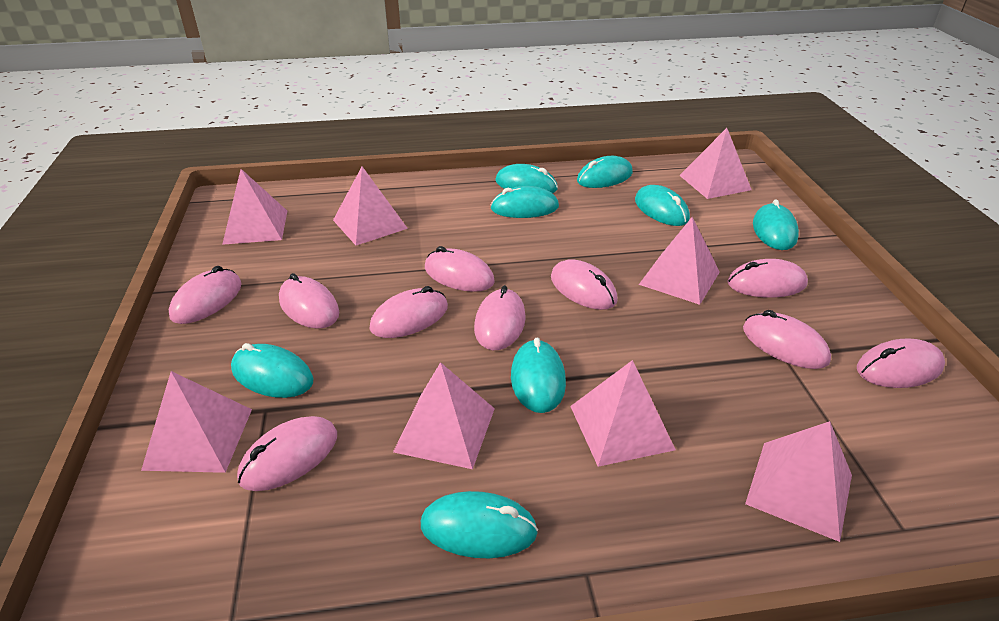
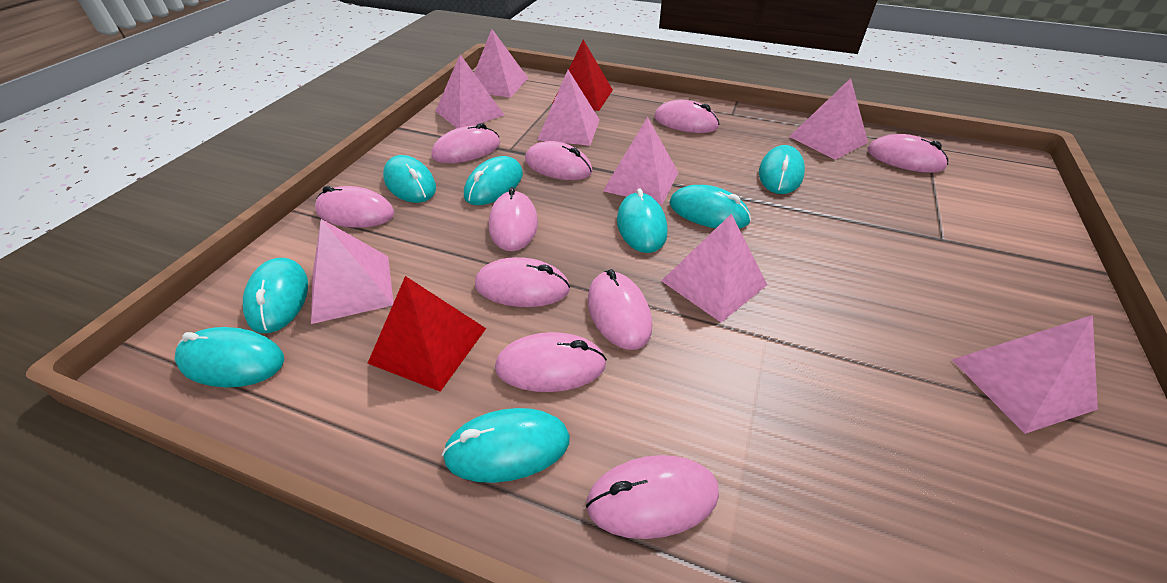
red pyramid: none = 0 -> [367,276,486,392] [552,40,613,111] = 2

